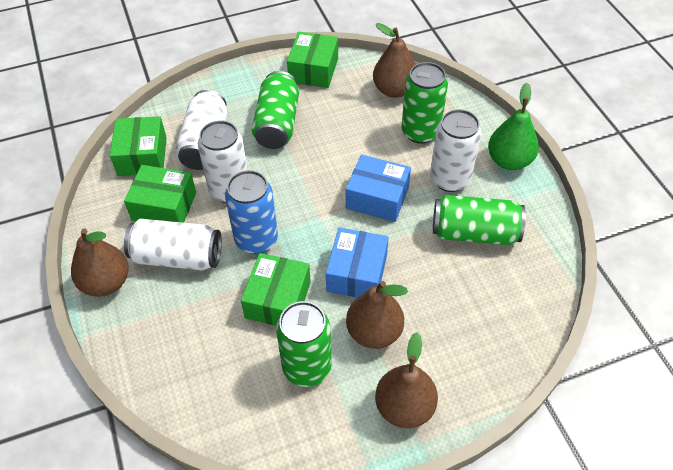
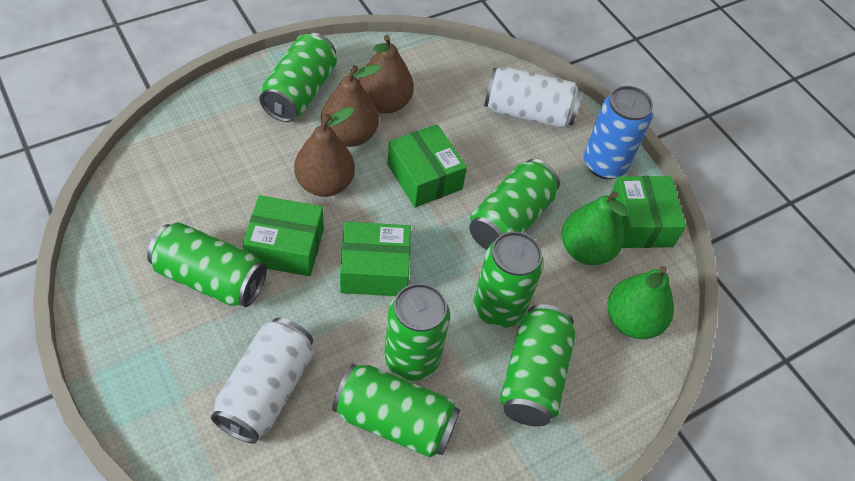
blue box: [326,227,389,298] [346,154,411,222] = 2 -> none = 0
brown pear: [71,229,129,297] [346,281,408,349] [373,23,416,98] [375,332,438,428] = 4 -> [294,107,355,197] [321,64,382,147] [359,35,414,114] = 3
green can: [252,71,299,149] [276,301,332,387] [401,62,448,144] [433,195,526,245] = 4 -> [147,222,267,307] [259,33,337,122] [332,364,460,457] [384,283,450,381] [469,159,560,250] [474,231,544,328] [500,304,576,426] = 7
green pear: [488,83,539,170] = 1 -> [561,191,628,265] [608,266,674,339] = 2
white can: [124,219,222,271] [175,90,228,170] [198,120,248,203] [430,109,481,192] = 4 -> [211,318,314,444] [484,67,582,128] = 2

